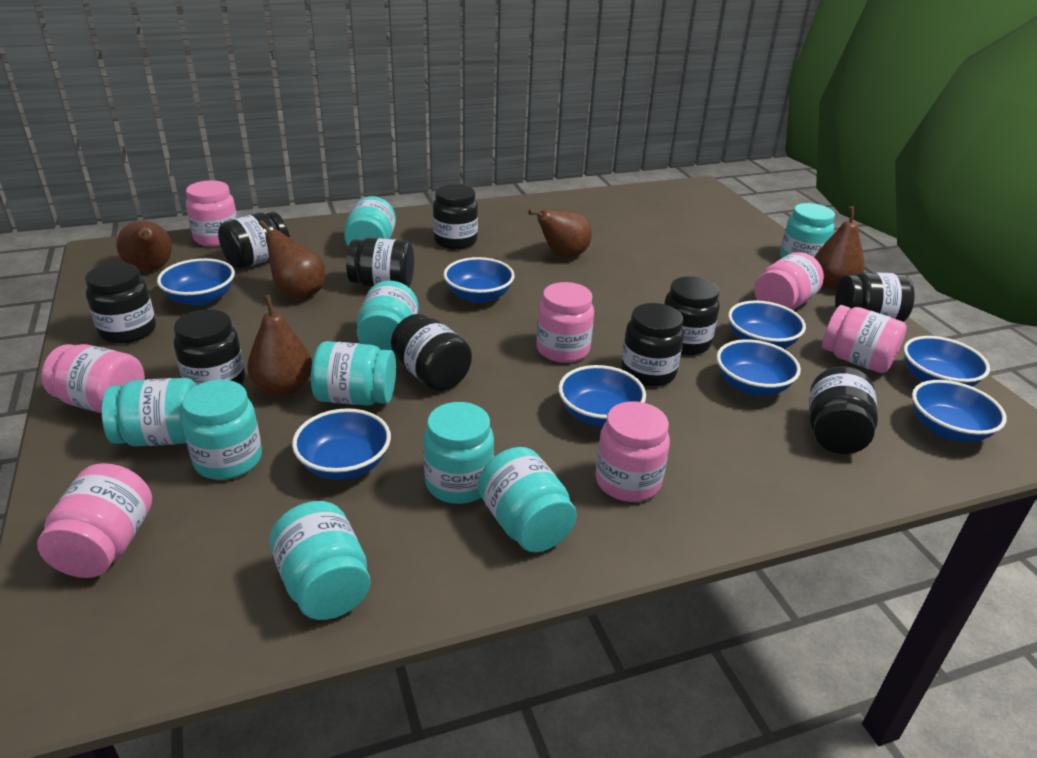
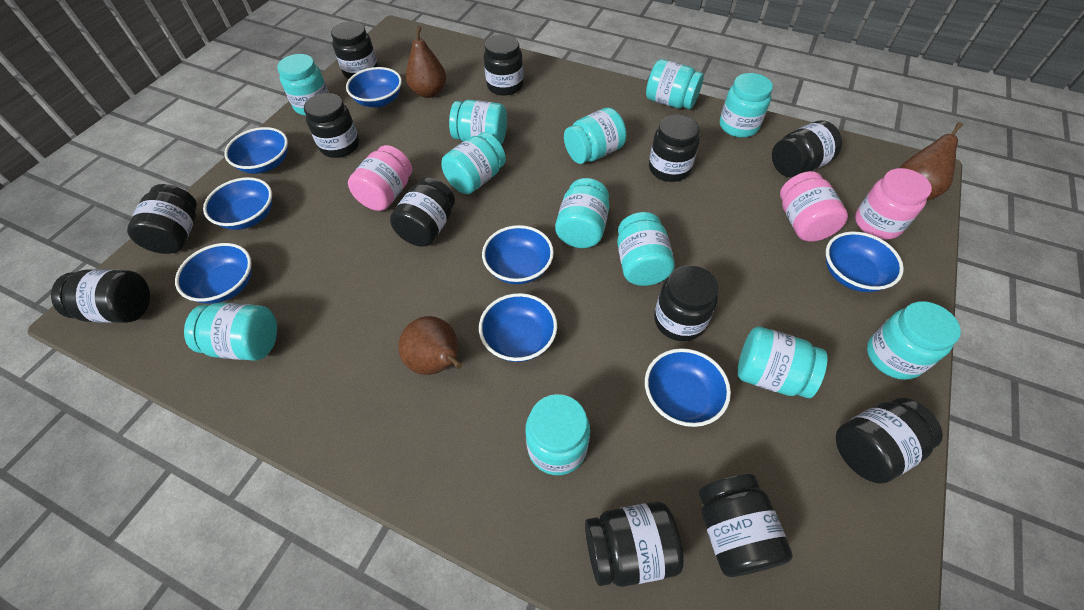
black jar: [85,263,156,344] [174,309,245,385] [218,212,290,269] [346,238,414,287] [391,314,472,391] [433,184,478,249] [621,303,684,387] [664,276,720,355] [810,367,878,454] [835,272,915,322] = 10 -> [51,269,150,323] [127,184,197,254] [304,93,359,158] [331,21,378,79] [390,177,455,247] [484,34,524,96] [585,502,684,587] [649,115,700,182] [654,265,719,341] [699,474,793,577] [772,120,842,177] [836,398,943,484] = 12
brown pear: [116,221,172,271] [247,294,312,397] [259,220,325,300] [528,210,592,258] [814,206,864,290] = 5 -> [399,316,462,375] [406,26,446,98] [900,122,963,201] = 3
pink jar: [37,463,152,578] [41,344,145,413] [186,180,237,247] [536,282,594,363] [595,401,670,502] [754,252,824,310] [822,305,907,373] = 7 -> [348,145,412,211] [780,171,848,242] [855,168,932,239] = 3
turquoise jar: [102,378,196,446] [182,380,262,480] [270,501,370,620] [311,341,396,406] [344,196,396,247] [357,280,418,354] [423,402,494,504] [478,447,577,553] [780,203,835,258] = 9 -> [184,303,277,361] [277,54,329,116] [441,132,506,194] [449,100,507,145] [525,394,590,475] [555,178,609,248] [564,108,627,164] [617,212,675,286] [646,59,704,109] [720,73,773,138] [737,326,828,398] [867,301,961,380] = 12

